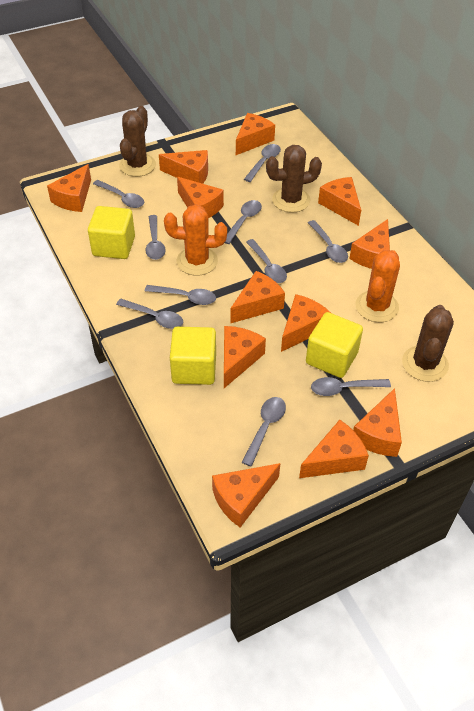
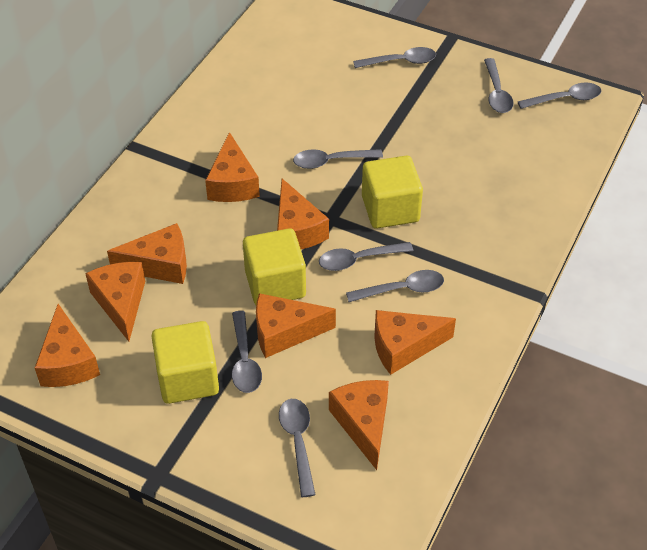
brown cactus: [119,106,156,177] [266,145,322,213] [402,305,454,382] = 3 -> none = 0
grey spoon: [93,180,144,208] [116,298,184,329] [145,215,166,260] [145,285,216,305] [225,200,262,244] [242,397,286,466] [244,144,281,182] [246,239,287,283] [308,220,348,263] [311,377,391,396] = 10 -> [232,311,262,393] [279,399,316,497] [293,149,383,169] [319,242,413,271] [346,270,444,302] [353,47,436,68] [484,58,514,113] [518,83,601,109] = 8
orange cactus: [164,205,227,276] [355,250,400,322] = 2 -> none = 0
orange cheese: [47,164,91,212] [159,150,208,184] [177,177,224,218] [212,463,280,527] [224,326,266,388] [230,271,285,324] [236,113,275,155] [281,294,331,352] [299,420,369,478] [318,177,361,226] [349,219,390,269] [353,388,402,457] = 12 -> [35,304,100,387] [85,262,145,341] [107,223,187,284] [205,132,260,202] [256,293,336,358] [277,179,329,249] [329,380,389,470] [374,310,456,375] = 8

